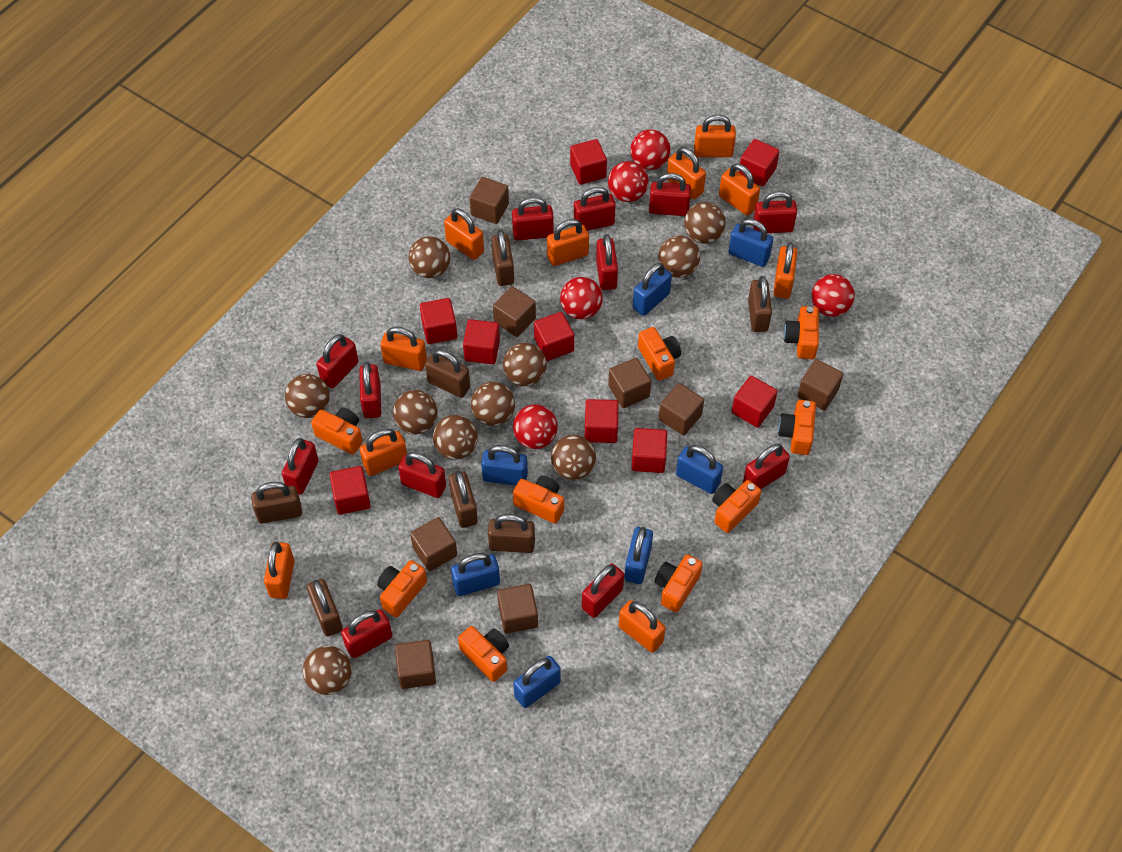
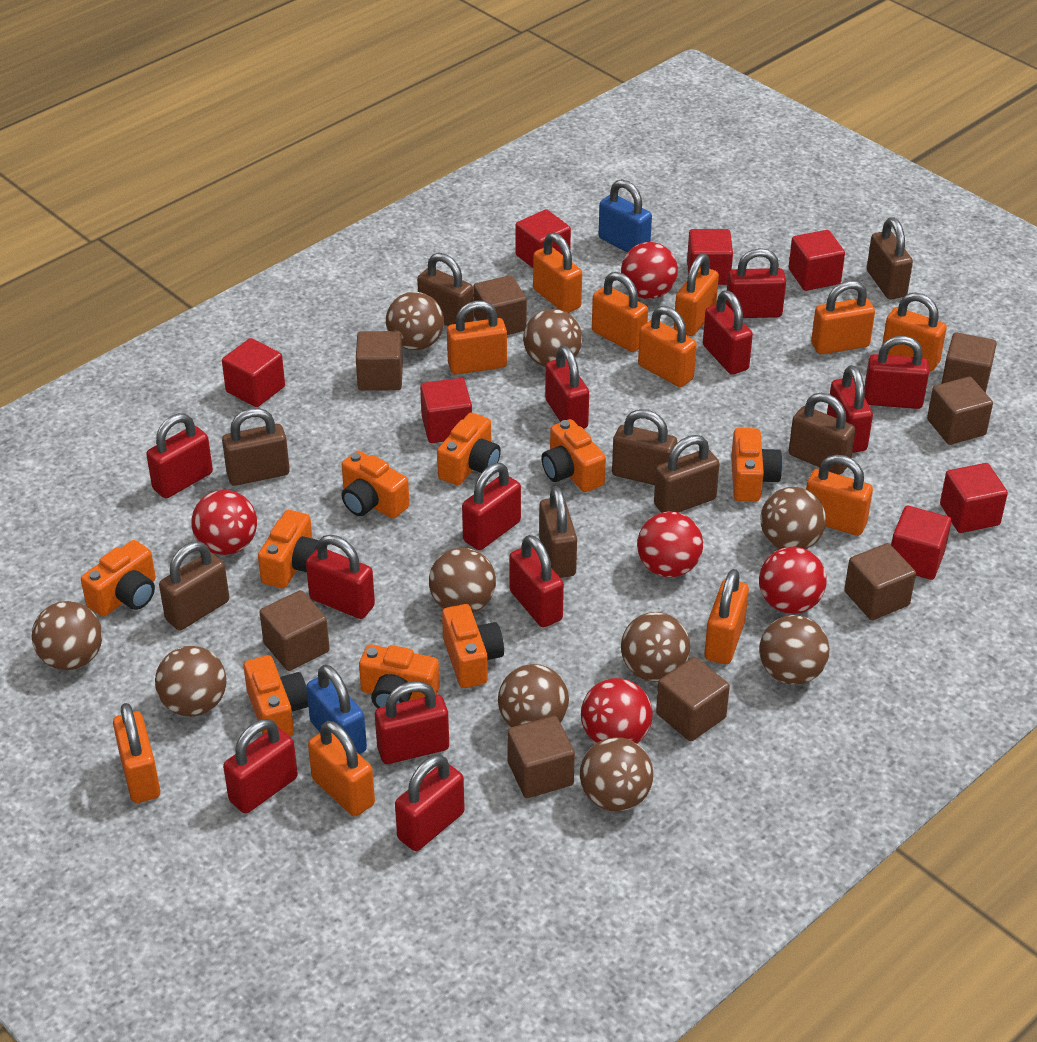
blue padlock: [451,553,500,596] [481,445,528,486] [513,656,561,708] [625,527,653,584] [633,263,672,316] [676,445,723,494] [728,219,773,267] = 7 -> [306,665,367,754] [599,179,652,253] = 2
brown padlock: [251,482,302,524] [307,579,343,637] [425,350,470,398] [449,471,478,528] [488,514,535,553] [491,230,514,286] [748,276,772,332] = 7 -> [159,542,229,630] [222,408,290,486] [417,253,474,326] [539,486,577,578] [612,409,677,485] [654,435,719,513] [789,393,856,475] [867,217,913,300] = 8
orange padlock: [264,542,295,599] [360,429,407,476] [381,327,427,371] [444,208,484,260] [547,219,589,266] [619,600,666,653] [667,147,706,199] [694,115,736,157] [719,164,760,216] [773,242,797,299] = 10 -> [113,703,160,803] [308,721,375,816] [447,301,507,375] [533,232,582,313] [592,272,648,352] [638,306,697,387] [674,254,719,336] [705,569,749,664] [806,455,873,536] [811,281,875,354] [883,292,947,371] = 11
red cube: [329,466,371,515] [420,298,457,344] [463,319,500,364] [534,312,574,361] [570,139,607,185] [585,399,619,443] [632,428,667,473] [732,376,778,428] [739,139,780,187] = 9 -> [222,338,285,407] [420,378,472,443] [516,209,571,268] [687,229,733,285] [789,230,845,291] [891,506,951,580] [940,463,1008,533] = 7

